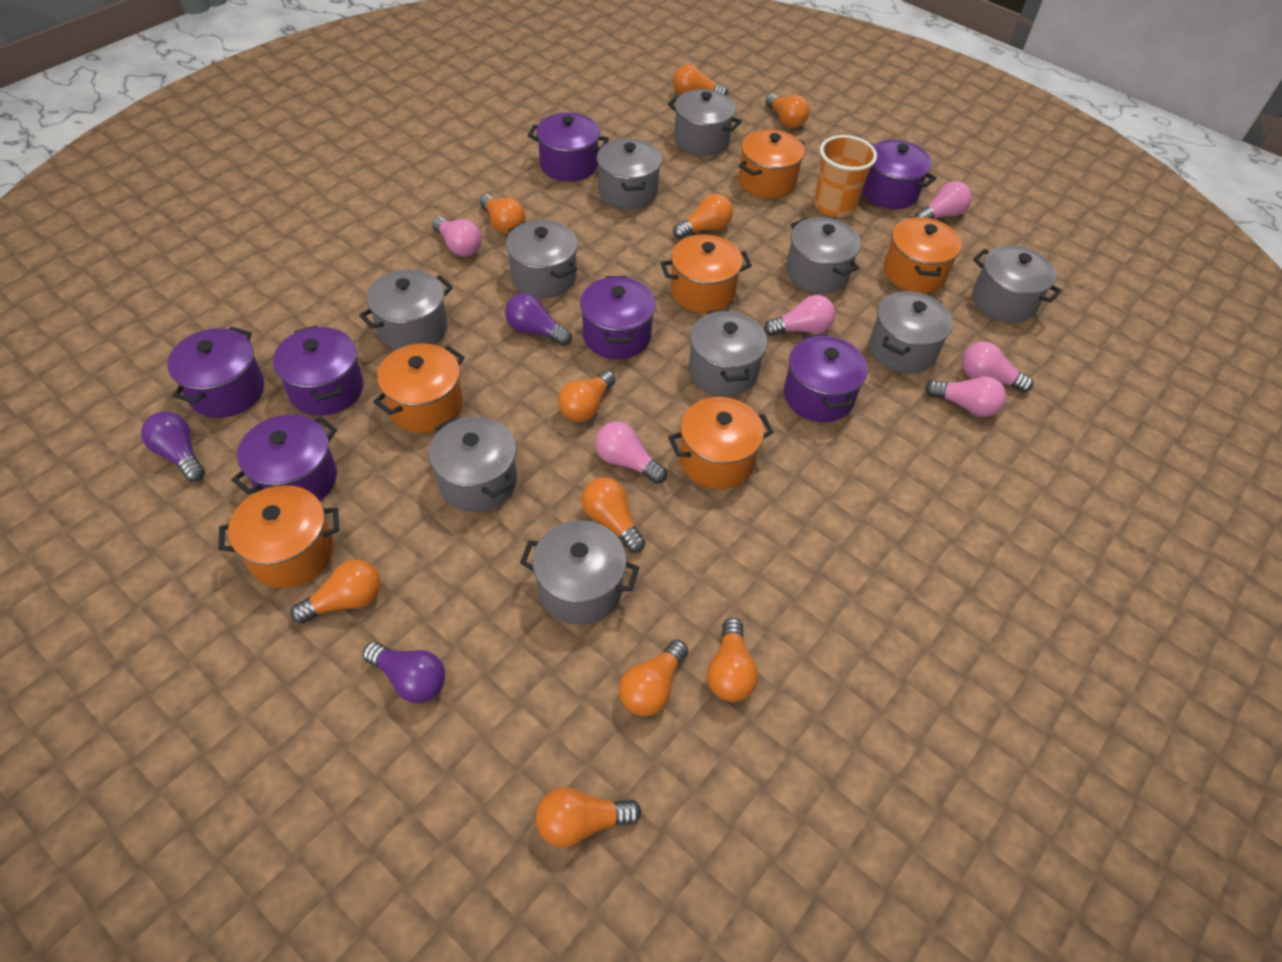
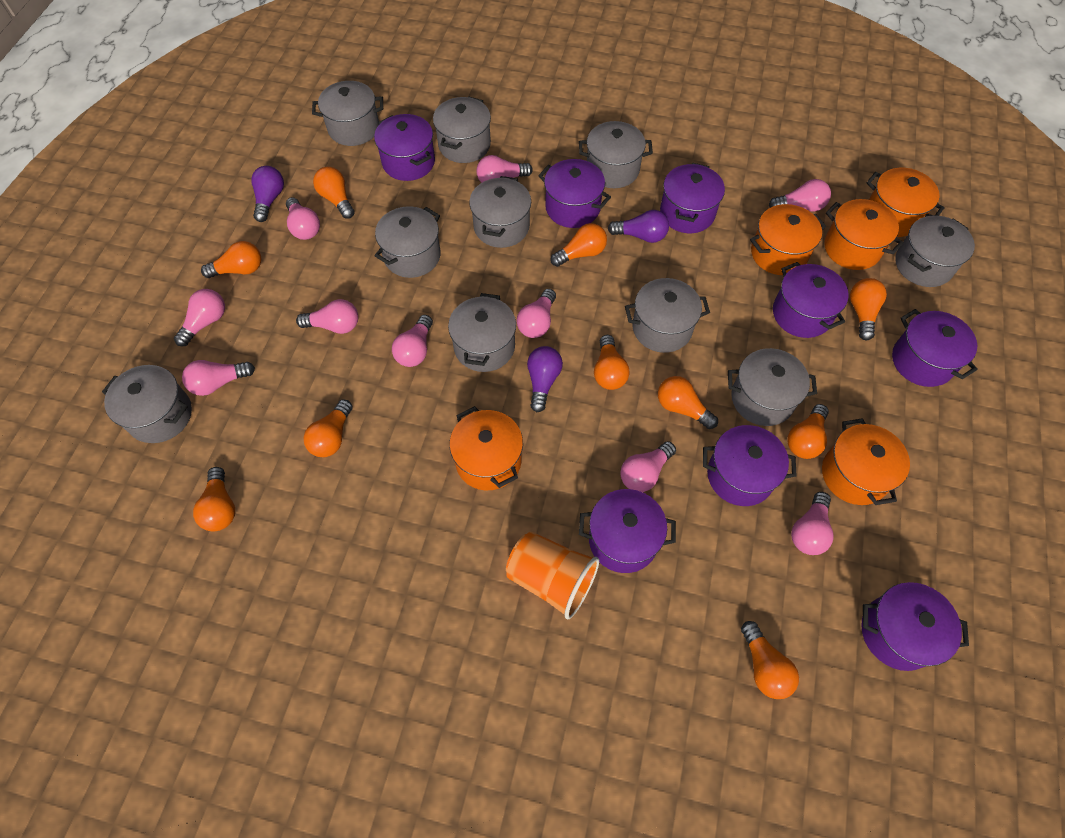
orange pot: [218,485,339,588] [373,344,465,433] [661,234,752,313] [668,397,774,489] [738,129,805,199] [884,217,962,293] = 6 -> [449,406,523,490] [750,204,826,275] [822,418,910,505] [824,199,903,270] [867,168,945,237] = 5
pink light bulb: [432,217,482,257] [595,422,667,484] [764,295,835,336] [914,181,972,219] [925,376,1006,417] [962,341,1033,393] = 6 -> [174,289,225,346] [182,360,255,396] [286,197,320,240] [296,299,358,334] [392,315,433,367] [476,155,533,183] [517,289,556,338] [621,441,676,492] [769,179,831,211] [791,492,834,555] = 10
purple pot: [167,327,264,418] [231,415,337,501] [273,325,363,416] [528,112,609,182] [580,276,656,359] [784,334,868,422] [862,140,937,209] = 7 -> [374,114,435,181] [538,159,611,228] [579,489,676,573] [660,163,725,233] [703,425,797,506] [773,262,849,338] [861,582,969,671] [892,309,978,387] = 8

